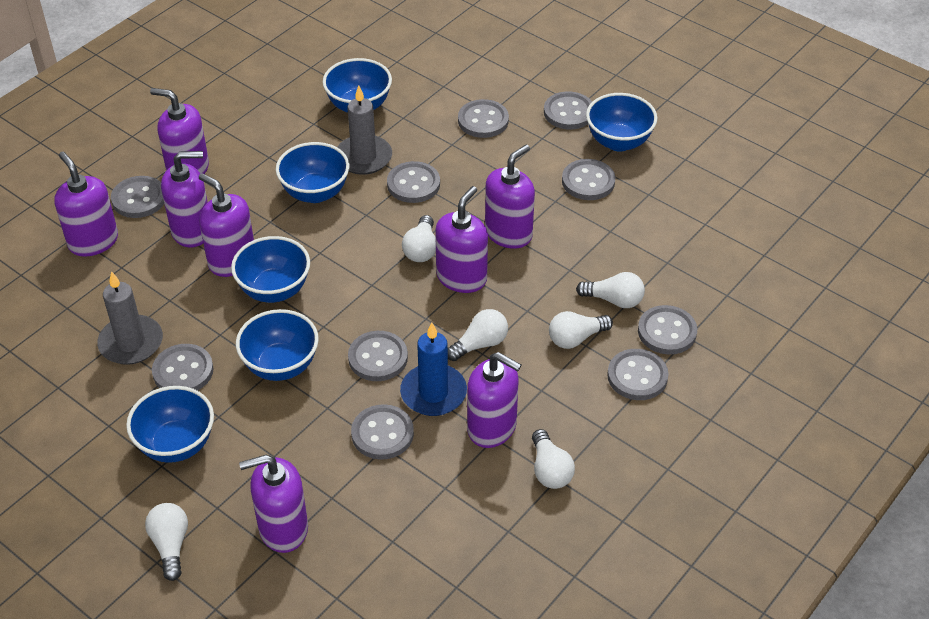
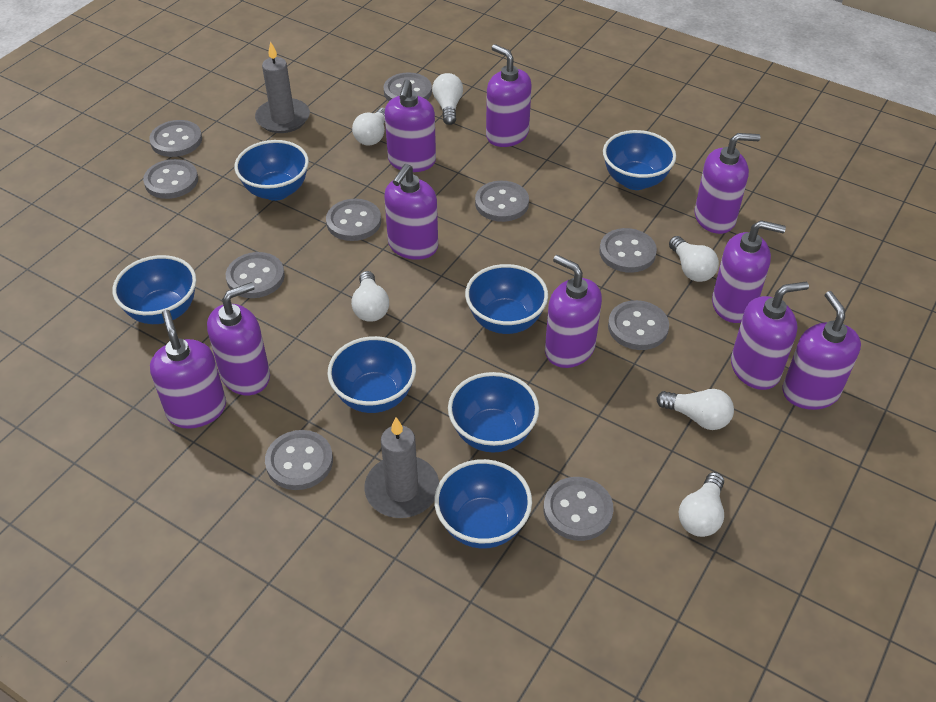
blue bowl: [126,386,214,463] [231,236,310,303] [236,309,319,381] [276,142,350,203] [323,58,392,113] [586,93,657,152] = 6 -> [112,255,197,324] [234,140,309,201] [327,336,416,413] [434,459,532,549] [448,372,539,453] [465,264,548,334] [603,130,676,190] = 7
blue candle: [400,323,467,416] = 1 -> none = 0
purple soap dispenser: [54,152,118,257] [150,88,209,174] [161,151,208,248] [199,173,254,277] [239,455,308,553] [435,186,488,293] [467,352,521,448] [485,145,535,249] = 8 -> [150,310,226,429] [207,282,270,395] [384,164,438,260] [385,79,436,172] [486,44,532,147] [545,255,602,368] [695,133,761,234] [712,220,786,323] [731,282,809,390] [782,291,861,410] = 10

